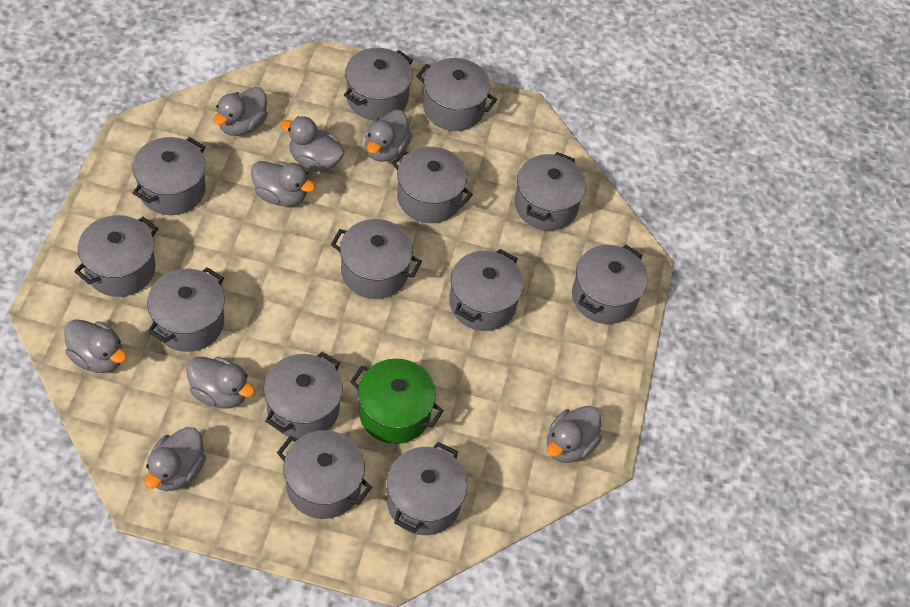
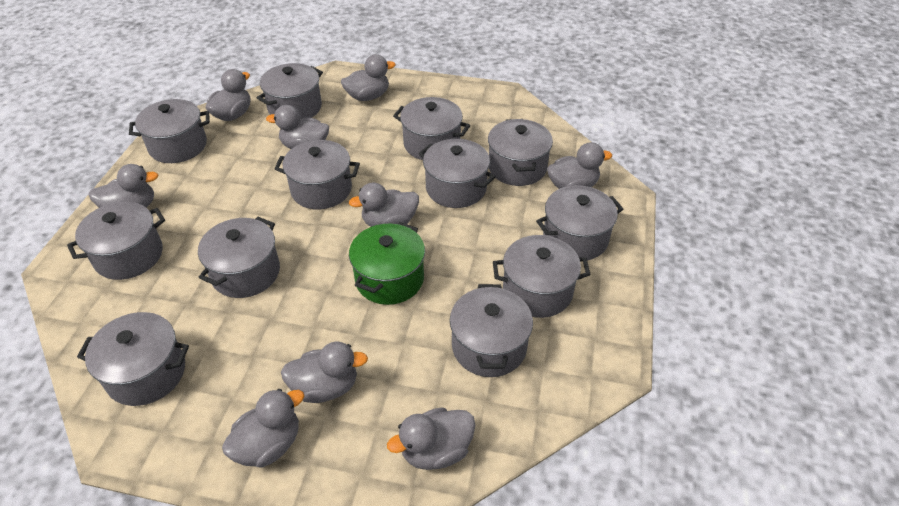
grey duck: [64,319,127,373] [144,427,206,491] [186,357,255,409] [213,87,268,136] [251,161,316,206] [281,116,345,172] [365,110,412,162] [547,406,602,463] = 8 -> [88,164,158,208] [206,69,251,121] [222,389,304,468] [266,105,329,149] [281,342,368,403] [341,54,396,101] [349,182,419,227] [387,407,475,470] [547,142,612,189] = 9
grey pot: [74,215,158,297] [133,137,206,215] [147,267,225,352] [264,352,343,439] [277,430,372,519] [331,219,422,299] [344,48,413,120] [387,442,467,535] [391,147,473,223] [416,58,497,131] [449,249,524,331] [514,152,586,231] [572,245,648,324] = 13 -> [67,202,165,280] [77,312,189,406] [129,99,210,163] [198,217,280,298] [257,63,323,119] [275,140,360,210] [393,97,470,160] [419,139,496,208] [450,284,533,377] [488,119,553,186] [493,235,591,318] [536,185,623,261] = 12

